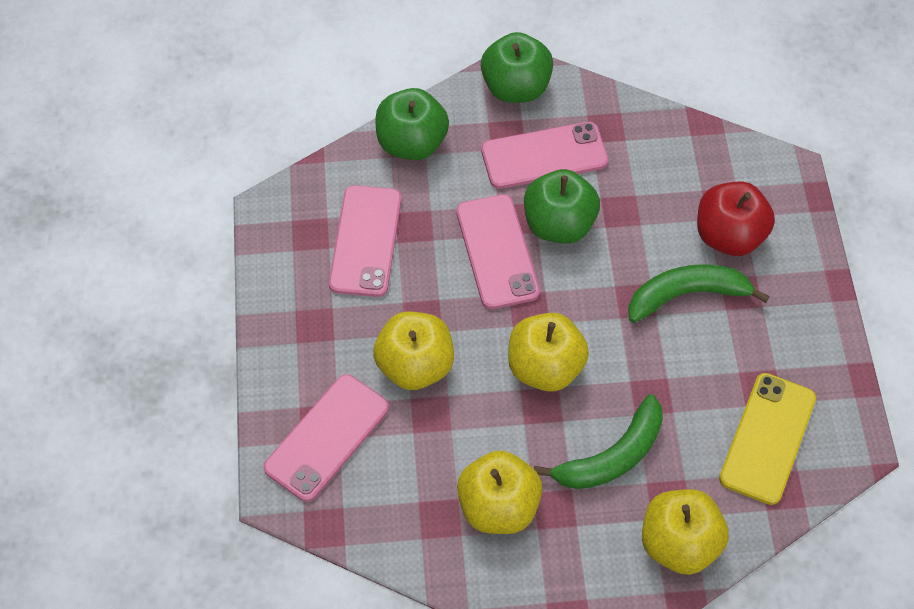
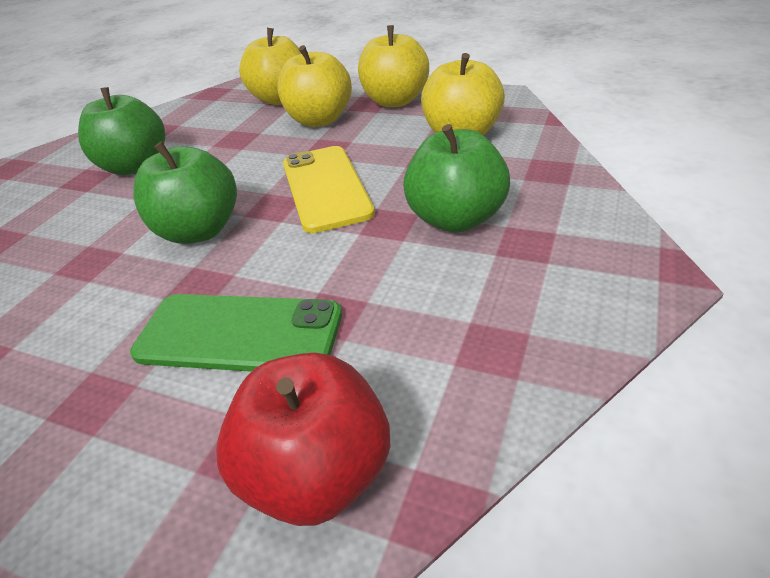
green banana: [534,394,663,489] [628,264,770,323] = 2 -> none = 0
green phone: none = 0 -> [130,294,342,372] = 1
pink phone: [263,374,389,502] [329,185,401,297] [456,194,540,309] [481,122,608,189] = 4 -> none = 0

